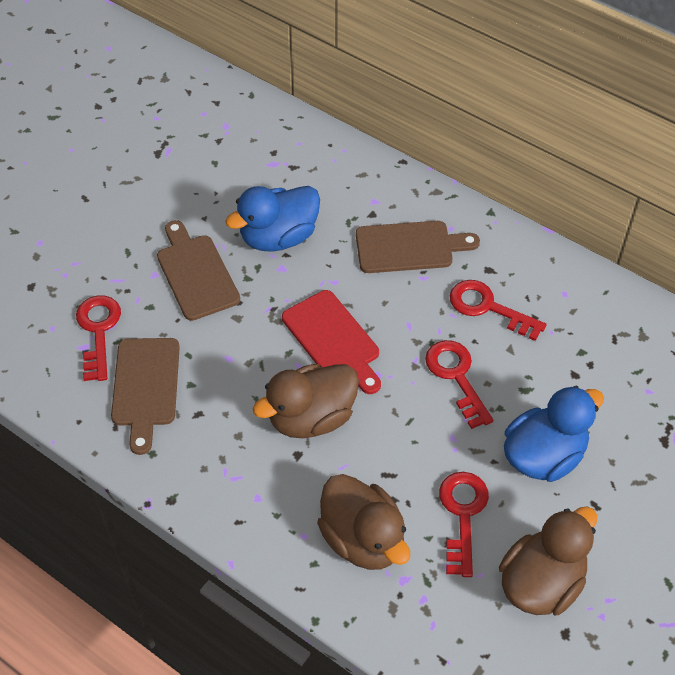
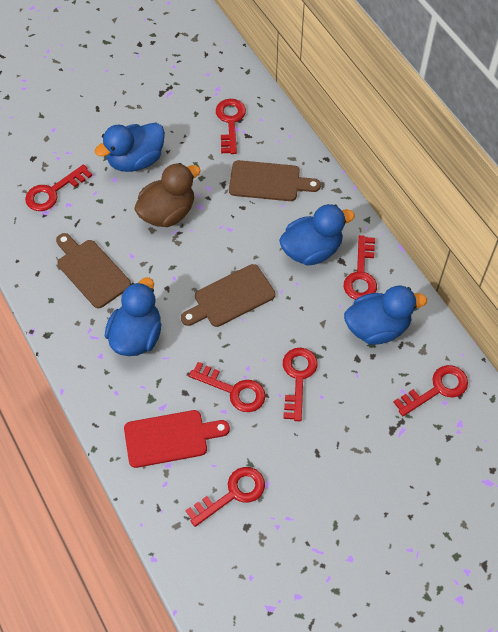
blue duck: [225,186,320,252] [504,386,604,482] = 2 -> [95,123,165,172] [105,277,162,356] [279,204,355,266] [344,286,427,345] = 4
brown duck: [253,364,359,438] [317,474,410,570] [499,506,597,615] = 3 -> [134,163,201,227] = 1
red key: [76,295,121,381] [425,340,493,429] [439,472,489,577] [450,280,547,341] = 4 -> [25,164,92,211] [185,467,265,527] [189,362,266,412] [216,99,246,154] [283,348,318,421] [344,235,377,300] [394,365,468,416] = 7

